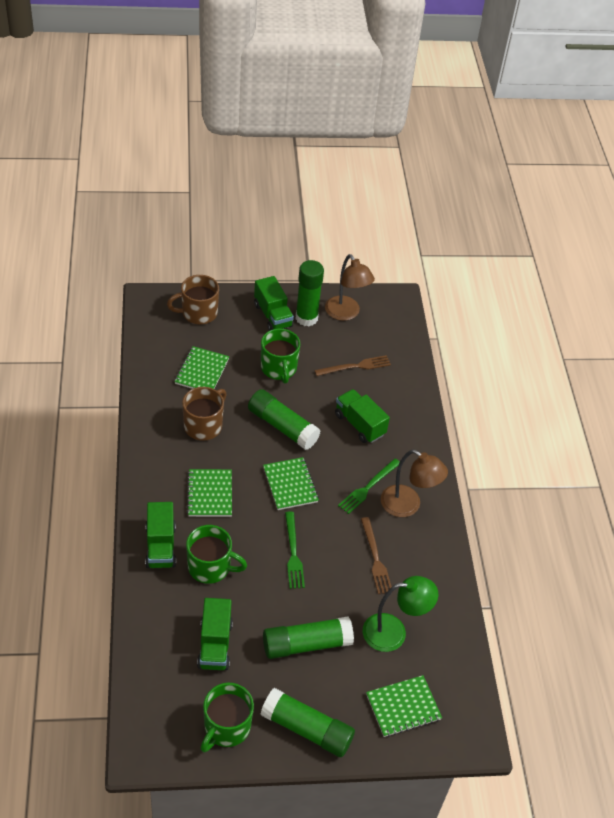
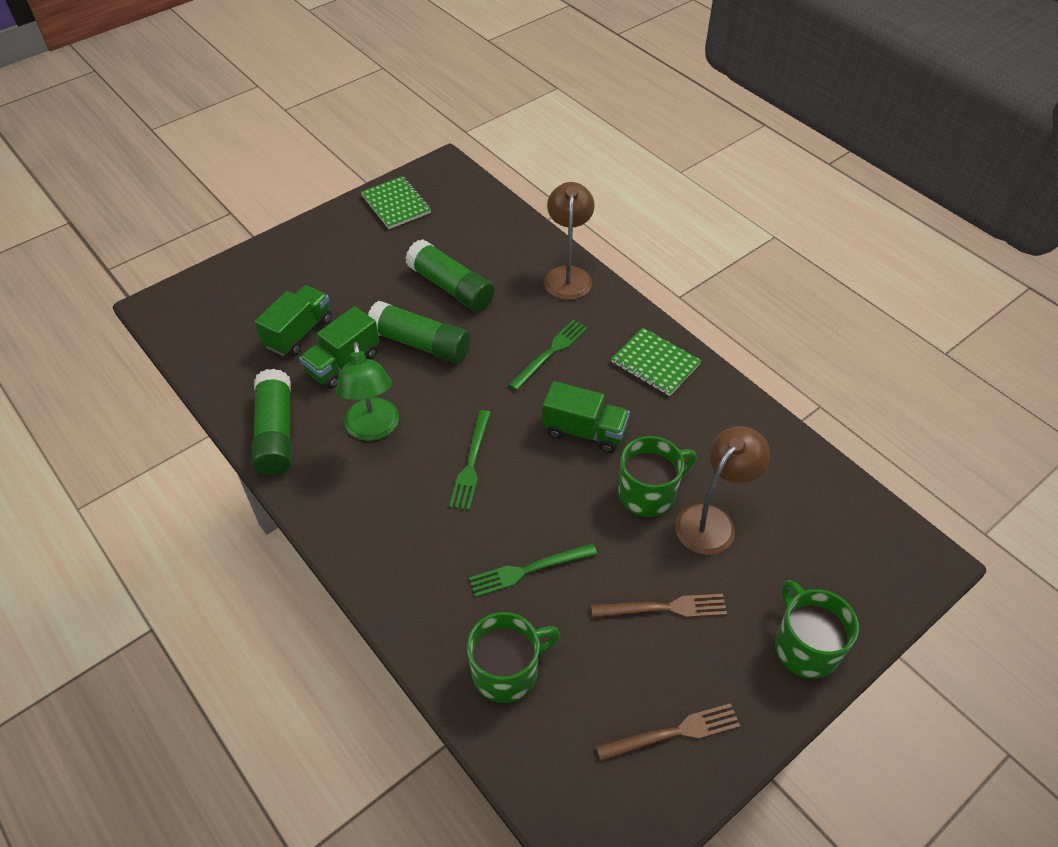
brown mug: [167,275,219,324] [182,387,227,441] = 2 -> none = 0
green fork: [285,512,305,589] [338,459,400,514] = 2 -> [449,410,491,510] [469,543,597,597] [509,319,588,390] = 3
green glue stick: [248,389,321,450] [260,688,355,757] [263,616,354,659] [296,260,324,327] = 4 -> [252,369,292,475] [368,301,470,363] [405,239,495,312] = 3
green notebook: [175,346,229,389] [187,469,232,517] [263,457,319,510] [366,675,442,737] = 4 -> [361,176,431,229] [611,328,702,396] = 2
green truck: [145,502,176,568] [197,598,233,670] [254,276,294,331] [335,389,390,443] = 4 -> [255,285,332,356] [299,306,379,389] [542,381,630,453] = 3

